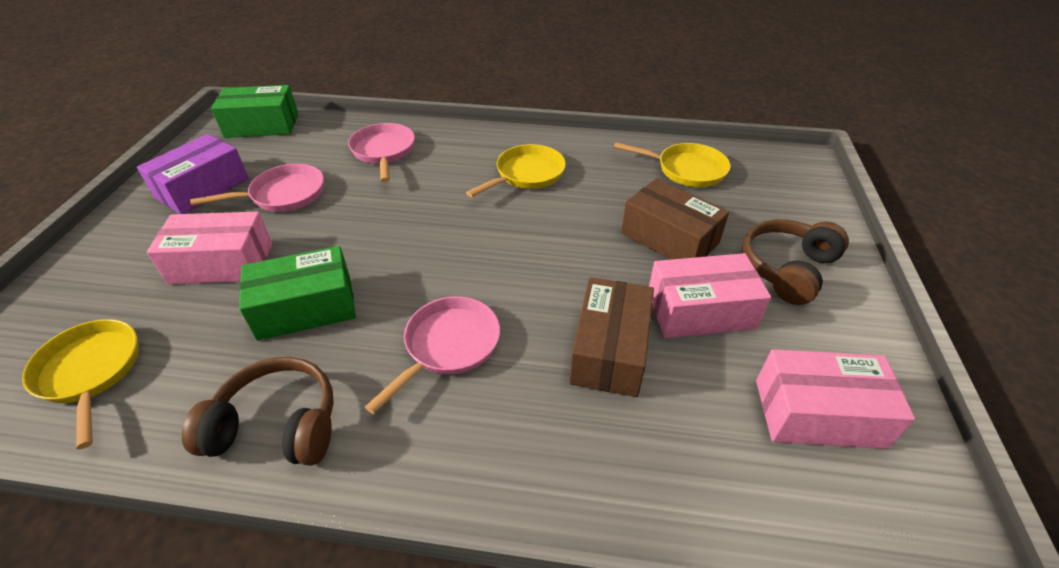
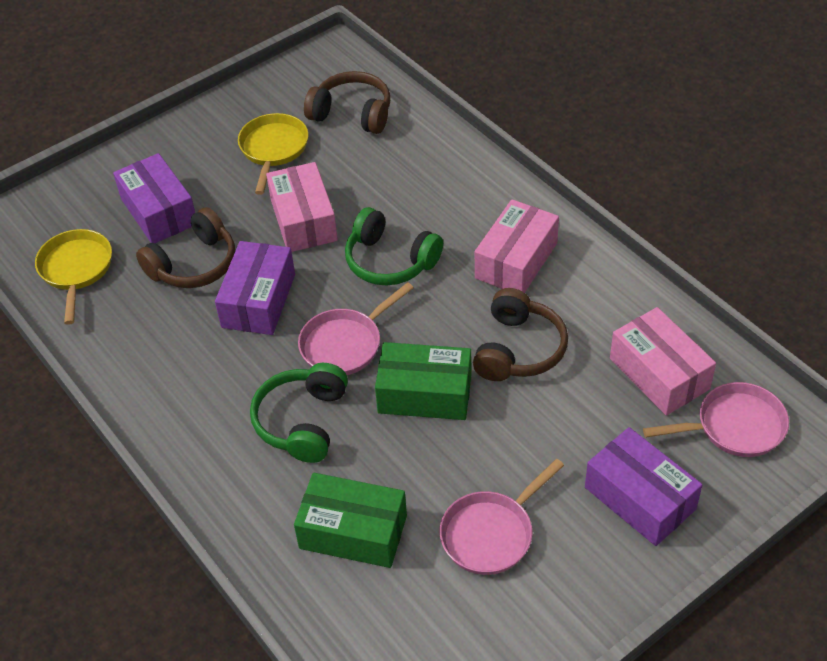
brown box: [569,277,654,397] [621,178,729,260] = 2 -> none = 0
brown headphones: [182,357,334,466] [742,219,849,305] = 2 -> [136,207,235,288] [304,71,390,134] [473,288,568,381] = 3
green headphones: none = 0 -> [250,363,348,463] [345,207,443,285] = 2
purple box: [137,134,249,214] = 1 -> [113,153,195,243] [215,241,295,335] [585,427,702,546] = 3
yellow pan: [22,319,139,449] [466,144,566,197] [614,142,731,187] = 3 -> [35,229,112,325] [238,113,309,195] = 2

